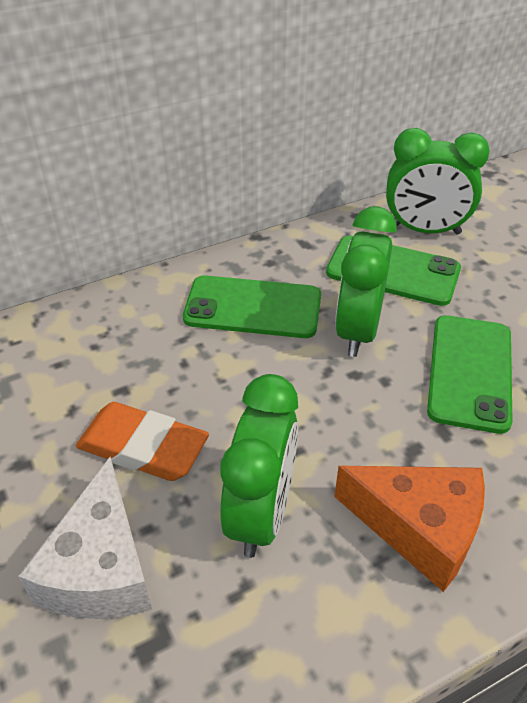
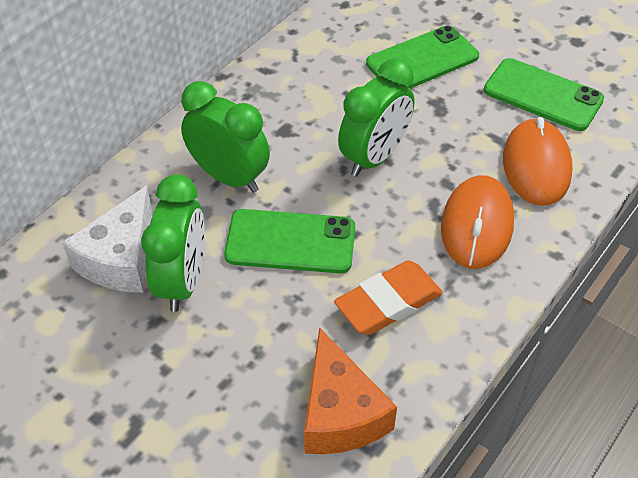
orange mouse: none = 0 -> [441,175,514,269] [503,117,573,206] = 2

